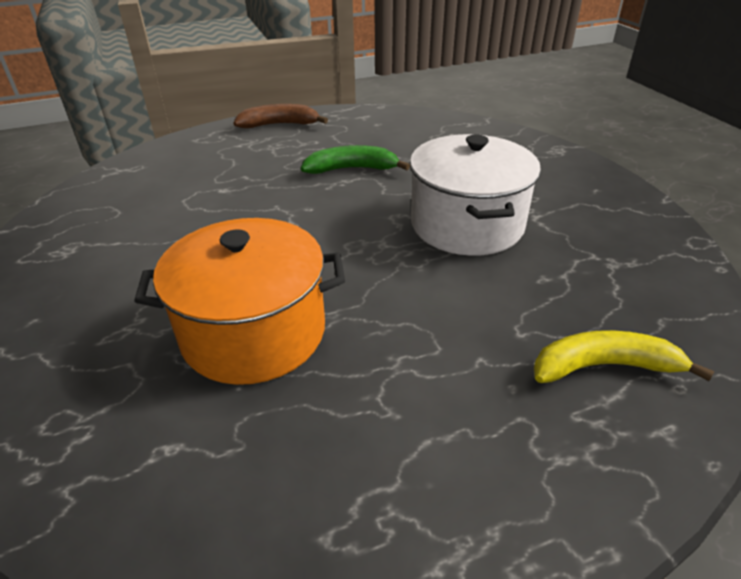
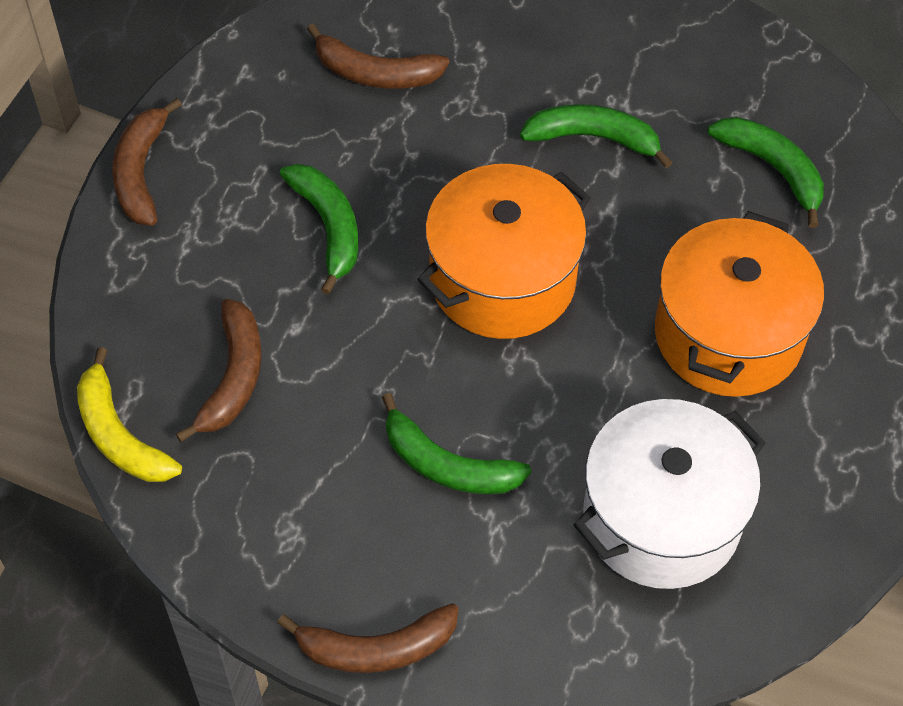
brown banana: [233,104,328,128] = 1 -> [112,98,182,226] [176,299,261,442] [277,603,458,673] [307,23,449,89] = 4
green banana: [301,145,410,174] = 1 -> [280,164,358,294] [382,393,531,494] [520,104,673,168] [708,117,824,228] = 4
orange pot: [134,218,345,385] = 1 -> [417,164,591,339] [655,211,824,397] = 2

